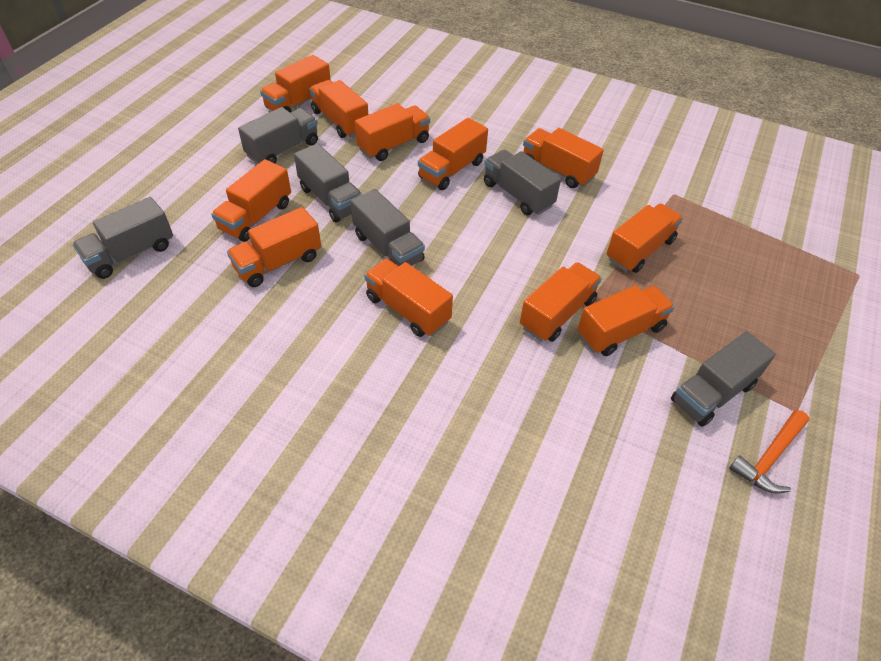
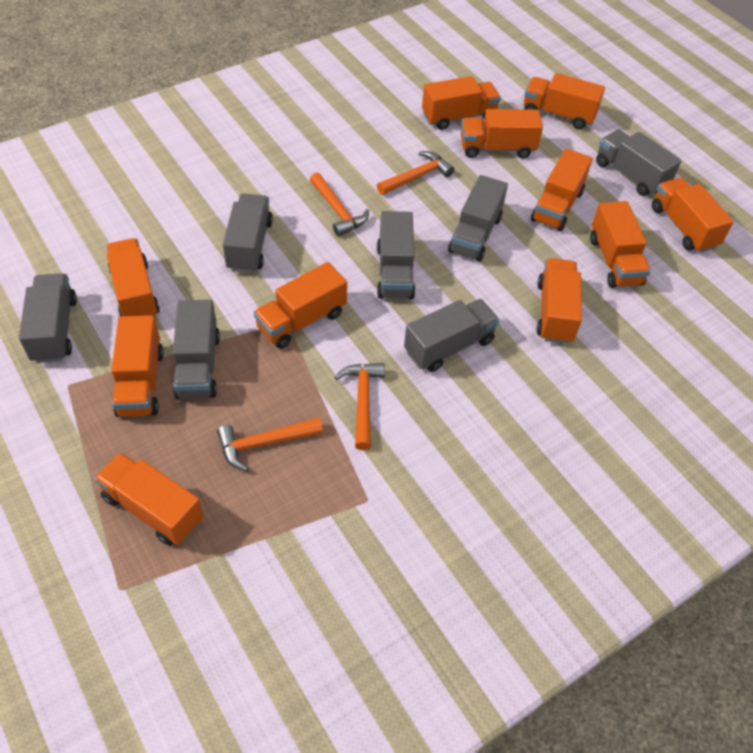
grey truck: [72,197,173,279] [238,107,318,165] [294,143,362,222] [350,189,425,266] [484,150,561,215] [671,331,776,427] = 6 -> [19,273,77,363] [173,300,220,399] [223,194,273,273] [377,211,415,299] [404,299,499,372] [448,175,508,262] [596,129,681,196] = 7
orange hammer: [729,410,809,494] = 1 -> [217,418,323,471] [310,173,369,236] [335,363,385,450] [377,151,454,195] = 4

